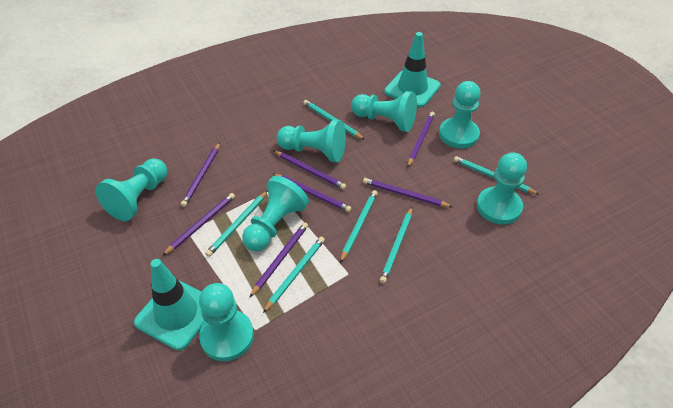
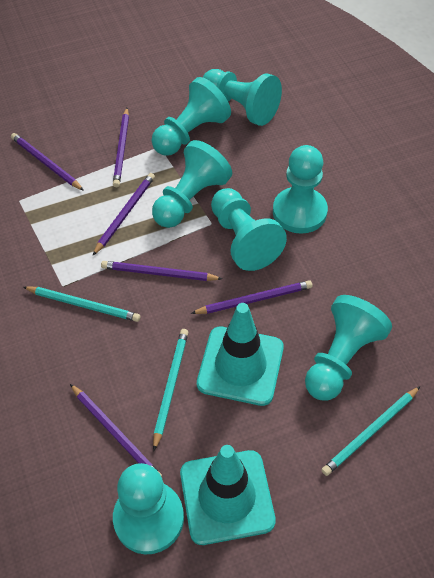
purple pencil: [162,193,235,256] [181,143,220,207] [249,222,308,298] [273,150,346,189] [273,174,351,212] [363,178,452,207] [408,112,435,167] = 7 -> [11,133,84,191] [70,384,162,477] [93,173,155,255] [101,261,222,281] [113,108,129,187] [191,280,312,314] = 6
turquoise pencil: [205,191,268,257] [263,237,325,313] [303,100,365,140] [340,190,378,263] [380,207,412,284] [454,156,540,195] = 6 -> [23,286,140,322] [153,329,188,451] [321,386,420,476] = 3

